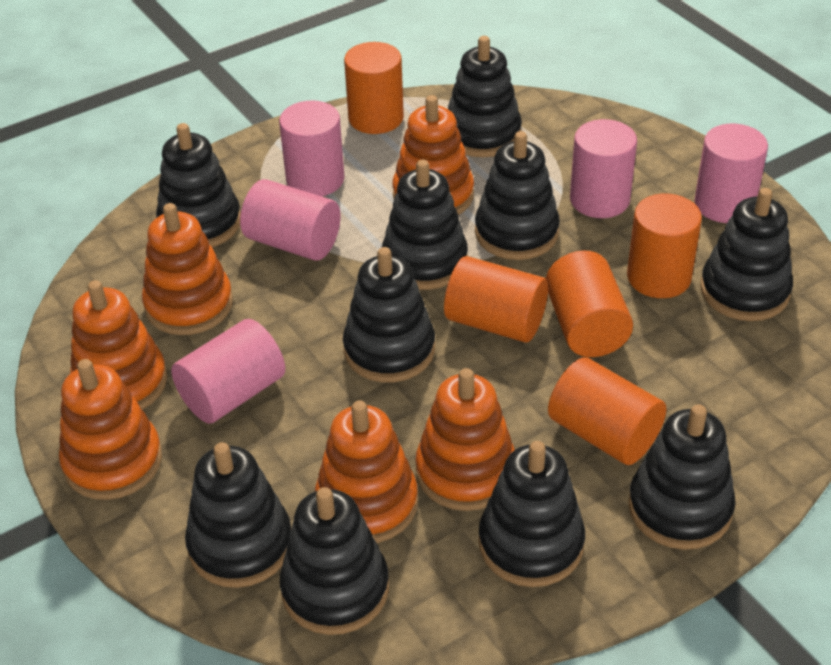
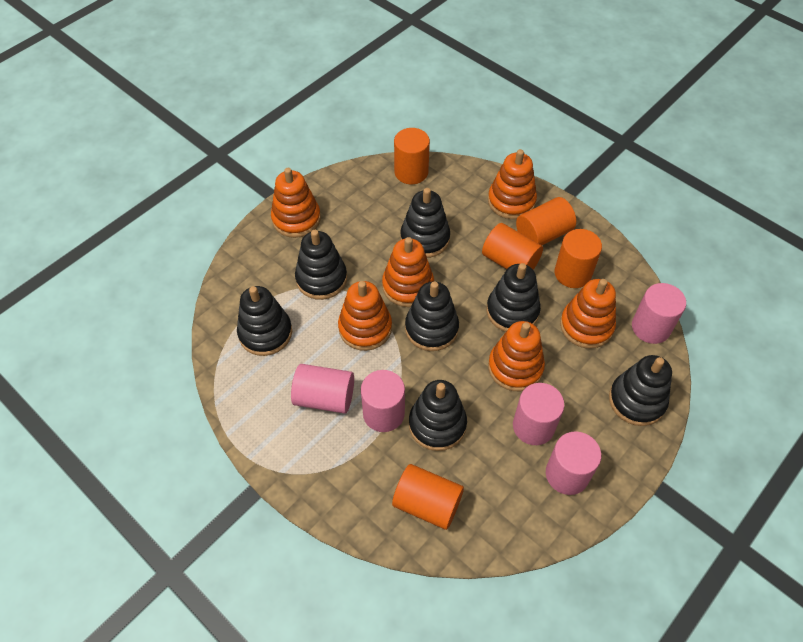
black stacking toy: [156,123,241,247] [185,442,291,588] [280,487,389,635] [343,247,435,383] [382,160,468,290] [448,36,522,157] [475,131,560,260] [478,441,585,587] [628,404,736,550] [700,188,793,321] = 10 -> [237,286,292,356] [295,230,347,300] [400,188,450,258] [405,281,459,351] [409,380,467,451] [487,263,541,332] [609,355,672,426] = 7

